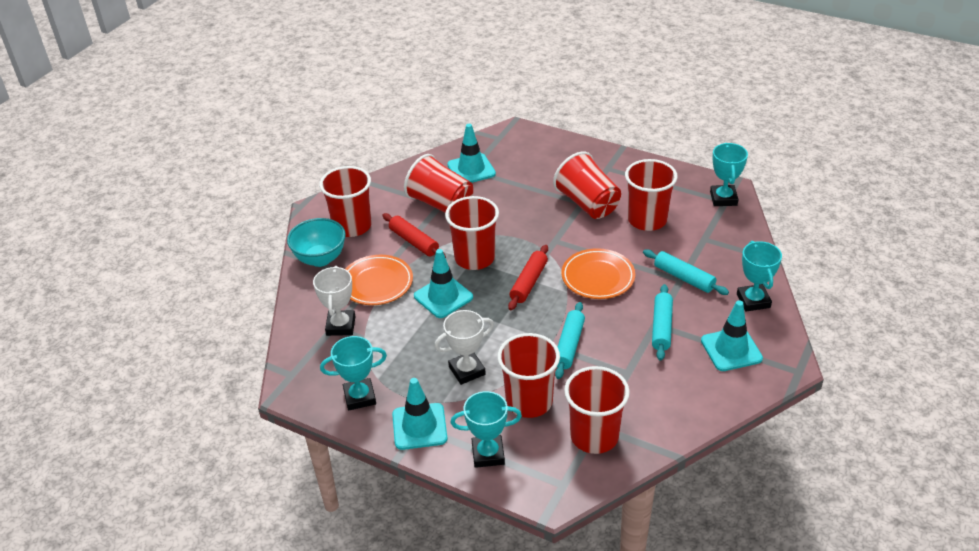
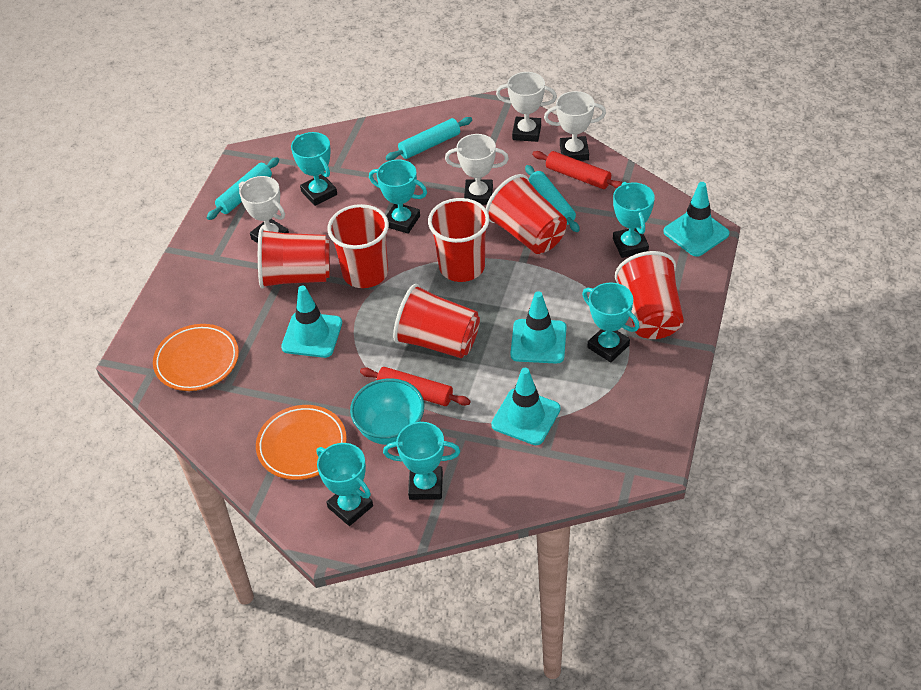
red cup: [319,166,372,237] [404,154,473,213] [445,196,499,270] [497,333,560,418] [553,152,621,219] [564,366,630,454] [625,159,678,231] = 7 -> [258,228,330,289] [327,204,389,288] [393,284,480,358] [428,198,489,282] [486,174,567,254] [615,251,684,339] = 6
turquoise trophy: [320,336,387,410] [451,391,522,468] [710,143,748,206] [737,241,782,312] = 4 -> [291,132,337,206] [317,443,373,526] [369,160,427,234] [383,422,460,500] [582,283,639,363] [613,182,655,258] = 6
white trophy: [313,266,355,336] [434,310,494,385] = 2 -> [239,176,289,243] [445,134,509,205] [496,72,557,142] [544,91,606,161] = 4

